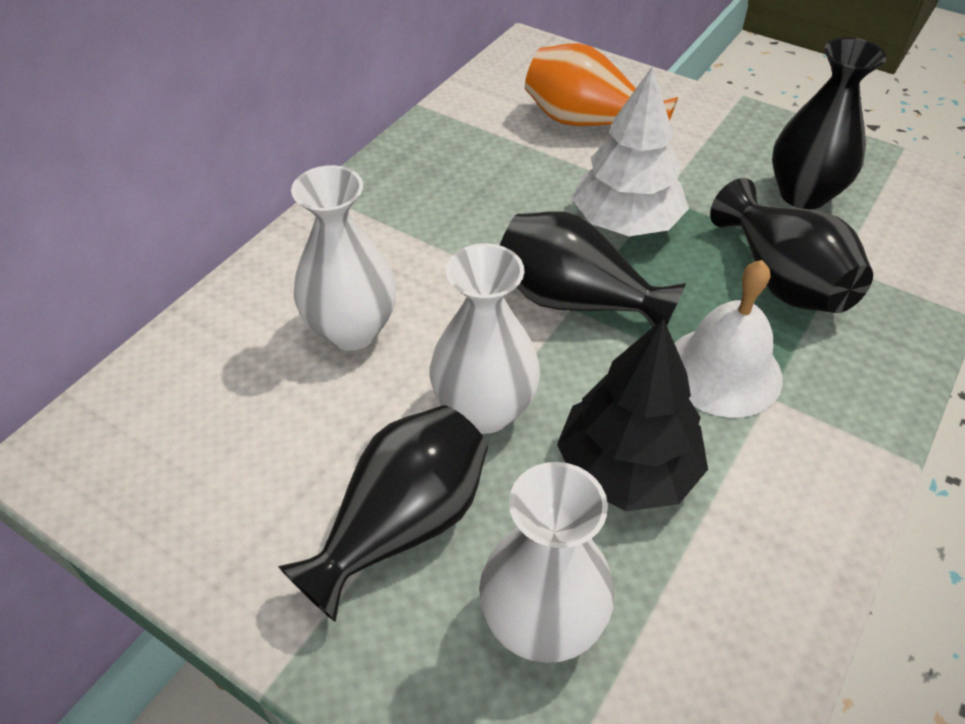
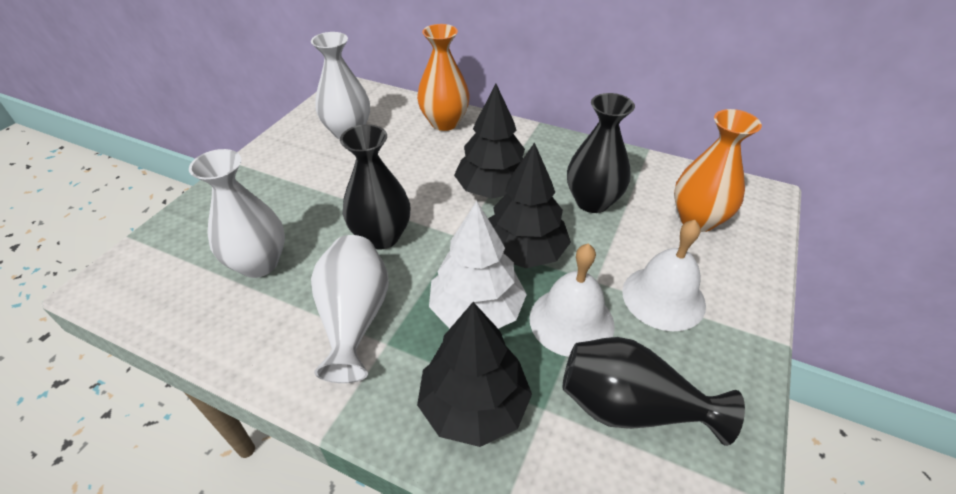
black tree: [557,318,708,511] = 1 -> [417,302,532,447] [454,84,525,199] [488,142,571,268] = 3
black vase: [278,405,488,622] [500,212,686,327] [710,178,873,313] [772,37,887,210] = 4 -> [340,124,410,250] [563,337,745,446] [567,93,635,213] = 3
orange vase: [525,43,678,126] = 1 -> [417,24,470,131] [674,109,762,232] = 2
white bell: [674,260,783,418] = 1 -> [530,244,615,357] [622,220,706,331] = 2

